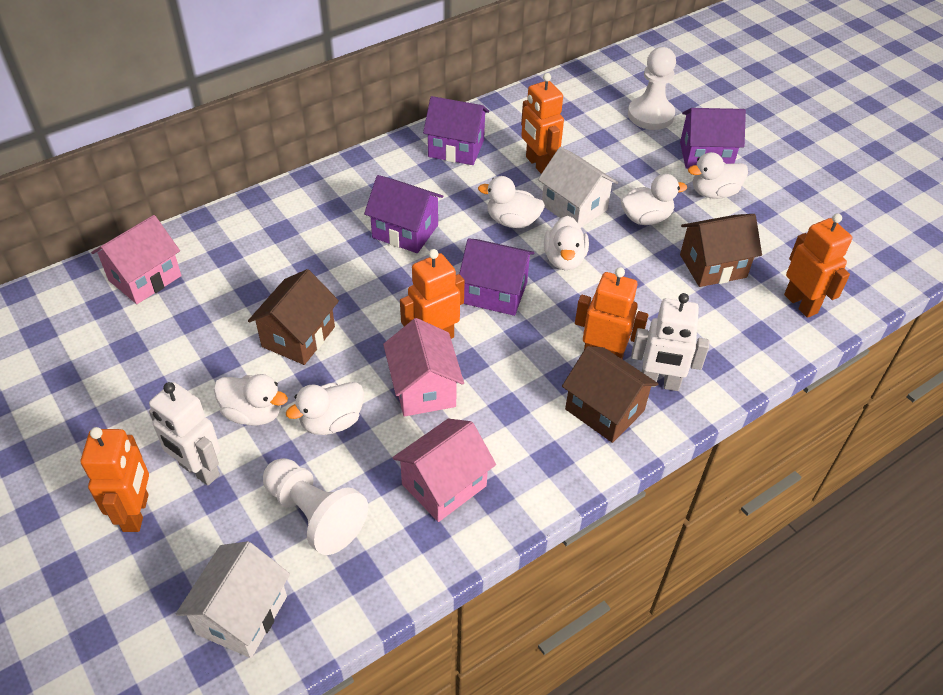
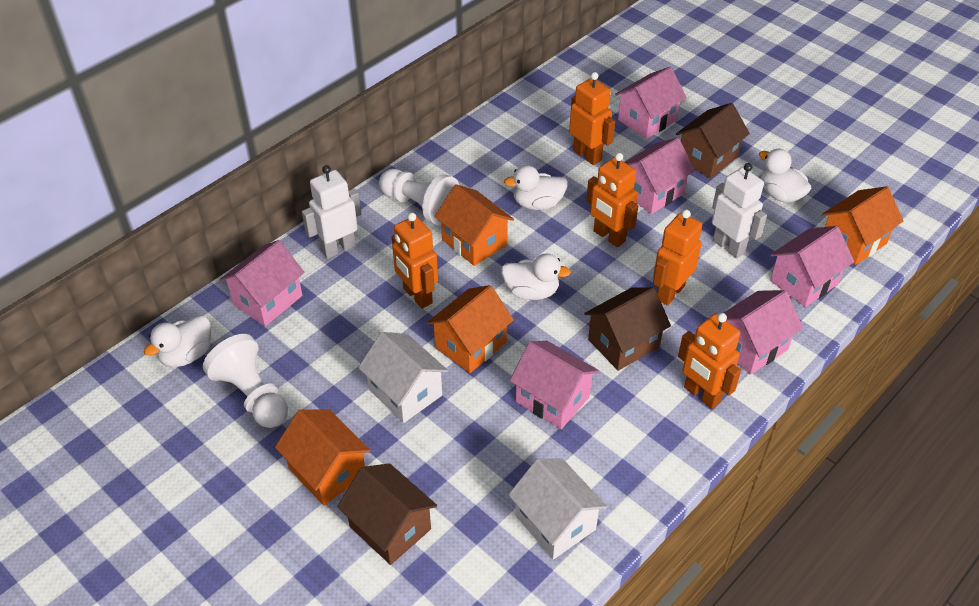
orange house: none = 0 -> [275,409,370,506] [427,285,514,373] [434,184,514,266] [822,186,903,265] = 4
pink house: [91,215,181,304] [383,318,464,417] [392,419,496,522] = 3 -> [220,240,304,326] [510,341,599,429] [615,67,687,139] [625,138,695,214] [724,290,803,375] [770,226,854,307] = 6
purple house: [364,175,443,253] [423,96,489,165] [459,239,535,316] [680,108,746,169] = 4 -> none = 0
white duck: [214,374,288,426] [286,382,364,435] [478,176,545,228] [544,216,589,270] [621,174,687,225] [688,152,748,199] = 6 -> [144,315,211,367] [501,253,571,300] [504,165,568,210] [759,149,812,203] = 4

